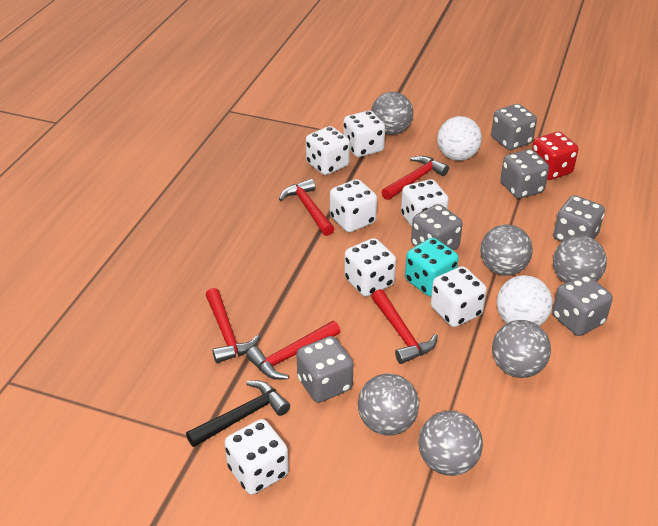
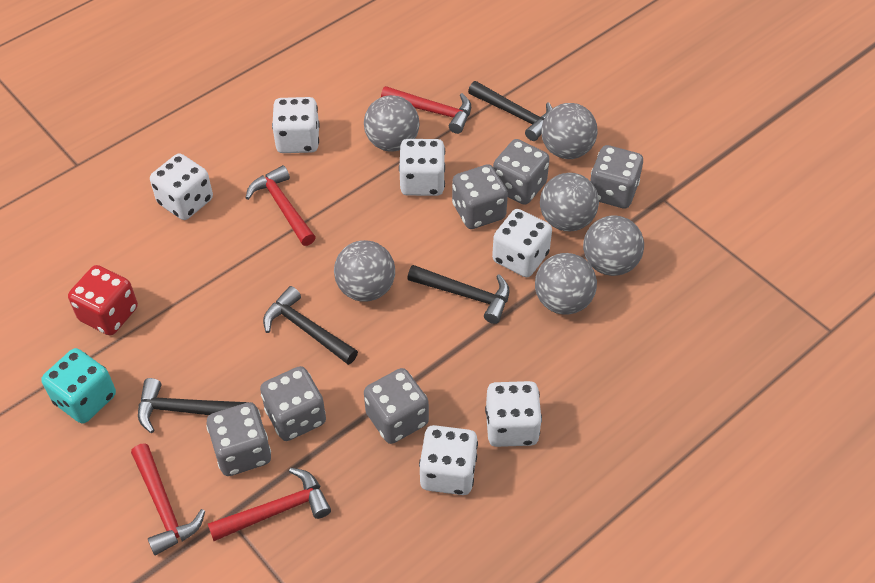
black hammer: [186,381,290,447] = 1 -> [138,378,248,433] [263,286,358,365] [407,265,510,324] [468,81,553,141] = 4
red hammer: [206,288,260,363] [246,321,341,380] [279,179,334,236] [371,289,438,364] [381,156,449,200] = 5 -> [131,444,205,555] [208,468,331,541] [245,165,316,246] [381,86,471,134] = 4
white ball: [437,116,482,161] [497,275,553,326] = 2 -> none = 0
white dice: [225,419,289,495] [306,126,350,175] [330,179,377,232] [343,110,385,157] [344,238,396,297] [401,179,449,227] [431,266,487,327] = 7 -> [150,153,213,220] [272,97,320,153] [399,139,445,196] [419,425,478,495] [485,381,542,447] [492,209,552,277] = 6

